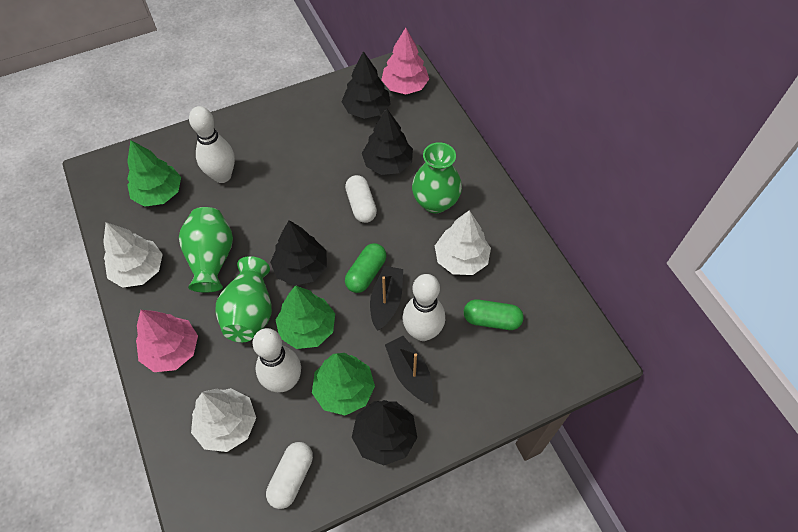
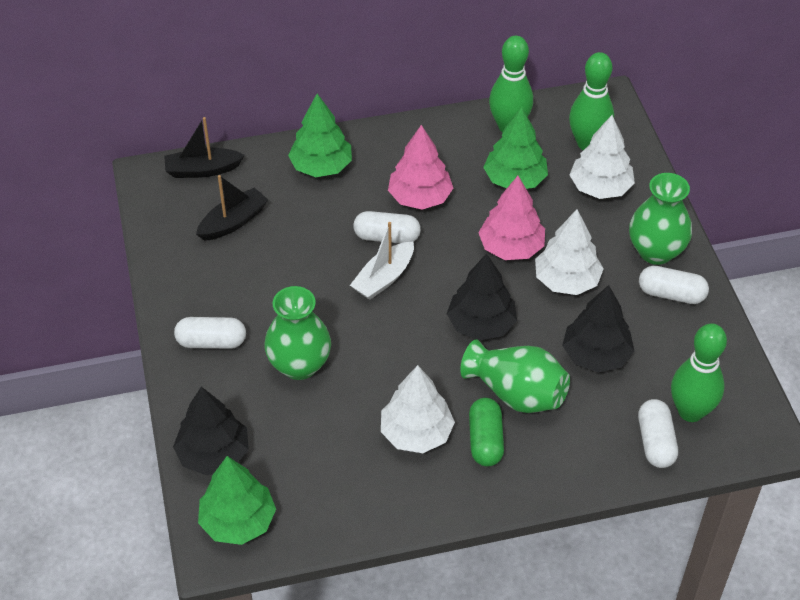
black tree: [270,220,327,286] [342,51,390,119] [352,400,417,465] [362,108,413,175] = 4 -> [173,387,249,475] [447,253,517,341] [562,285,635,373] = 3
green bowling pin: none = 0 -> [489,36,533,133] [569,52,614,150] [671,324,727,422] = 3
green capsule: [345,243,386,293] [464,300,524,330] = 2 -> [469,398,504,467] = 1
white boat: none = 0 -> [350,222,414,300] = 1
white bowling pin: [189,106,235,183] [252,328,301,392] [403,274,445,341] = 3 -> none = 0
white capsule: [266,442,313,509] [345,175,377,223] = 2 -> [174,317,246,349] [354,211,421,243] [638,399,678,468] [639,266,709,304] = 4

